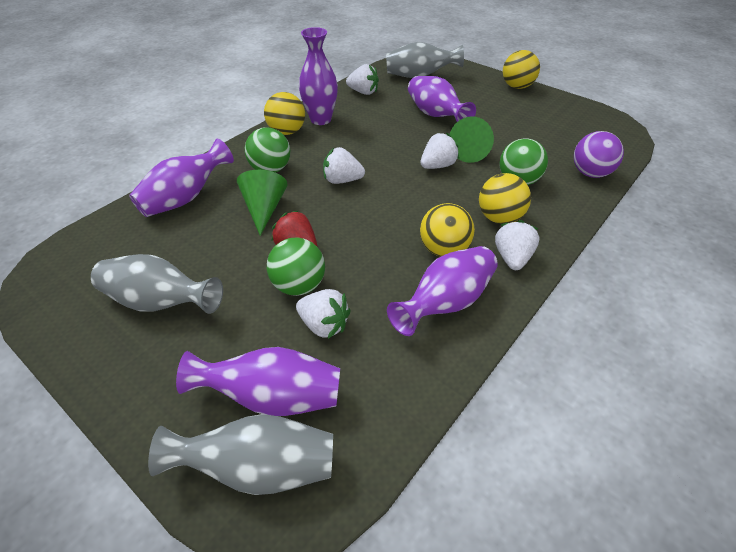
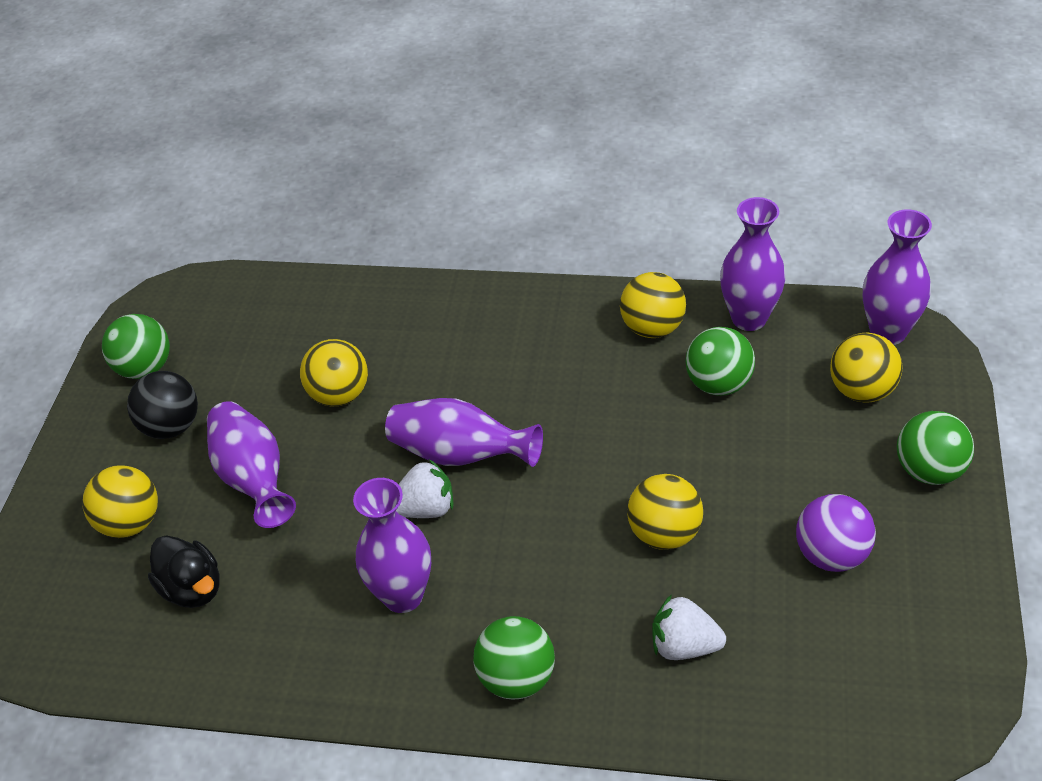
black ball: none = 0 -> [127,371,198,439] = 1
black duck: none = 0 -> [148,535,220,608] = 1
green ball: [245,127,290,173] [267,238,325,296] [499,138,548,185] = 3 -> [102,314,170,379] [473,616,555,699] [685,327,755,396] [897,411,974,485] = 4
green cone: [237,170,288,236] [449,116,494,163] = 2 -> none = 0
grey vase: [91,254,223,314] [148,414,333,495] [386,42,464,78] = 3 -> none = 0
red strawberry: [271,210,317,246] = 1 -> none = 0
white strawberry: [296,289,351,339] [323,147,365,184] [346,64,379,95] [421,133,459,169] [495,220,539,270] = 5 -> [396,459,453,518] [652,595,726,660] = 2
yellow ball: [264,92,305,135] [420,203,475,257] [479,173,531,224] [503,50,540,89] = 4 -> [82,465,158,538] [300,339,368,406] [620,272,686,338] [627,474,703,550] [830,333,903,403] = 5

